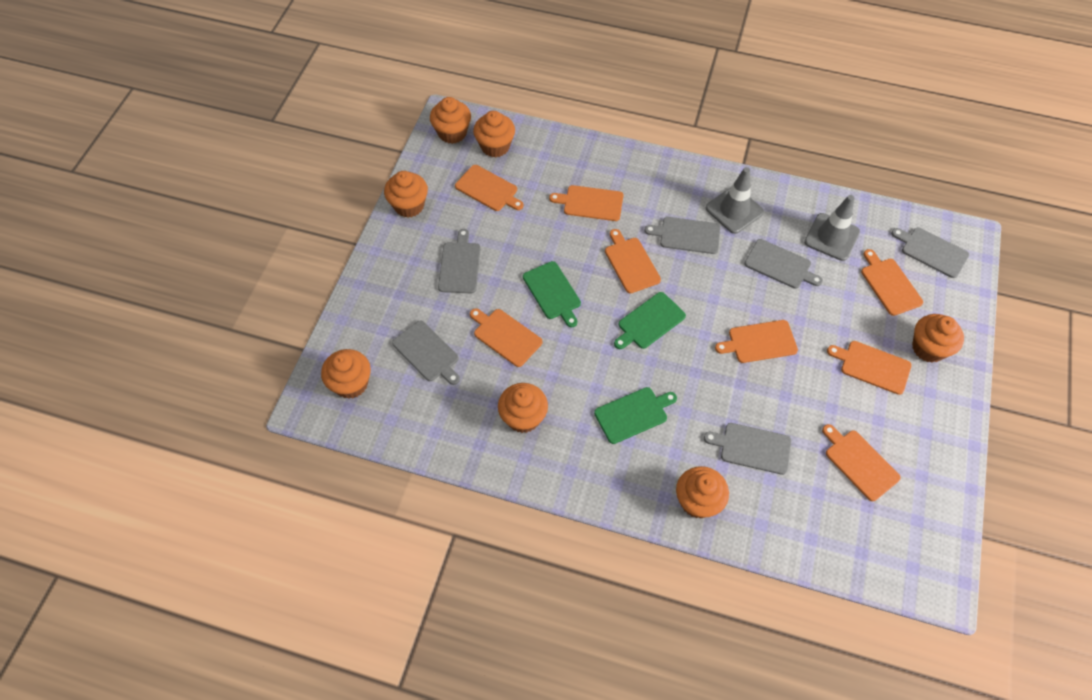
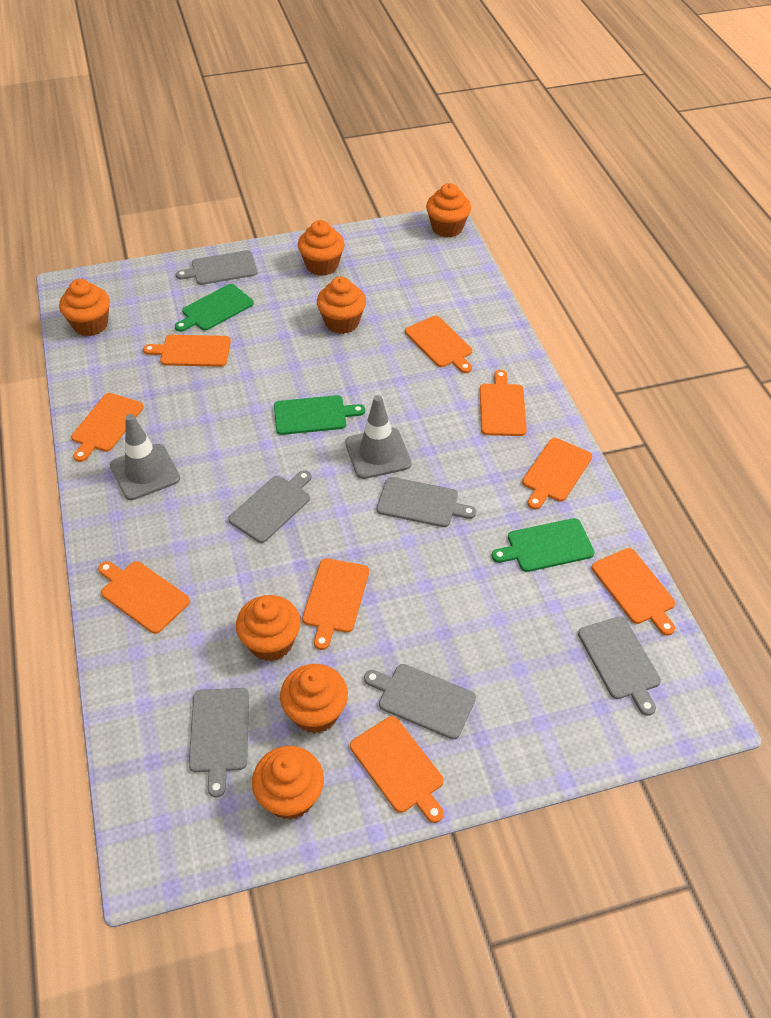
orange cutting board: [455,165,524,211] [470,308,543,367] [549,185,623,221] [605,229,661,294] [715,320,798,363] [822,424,901,501] [827,341,912,395] [861,249,923,316] = 8 -> [71,393,144,462] [98,561,190,634] [143,335,231,367] [302,558,369,650] [350,716,444,823] [405,316,472,373] [480,370,527,436] [522,438,592,509] [592,548,676,636] = 9

